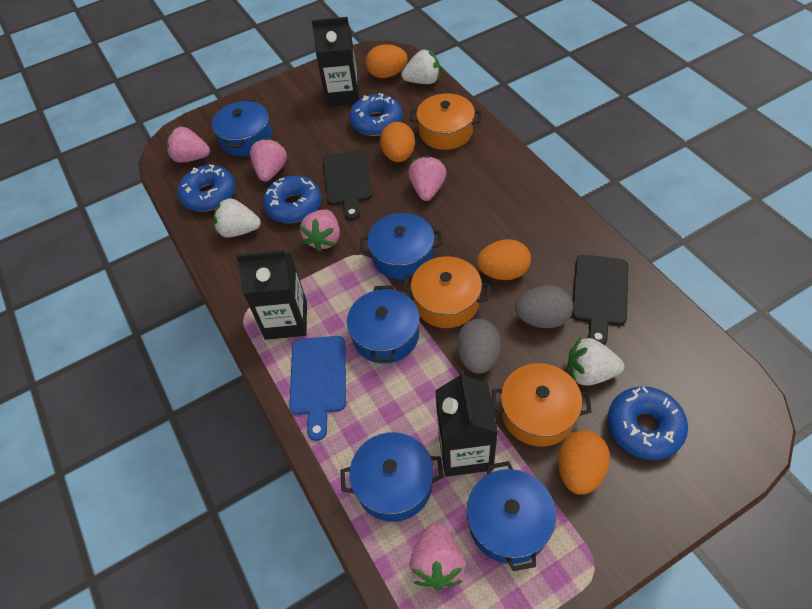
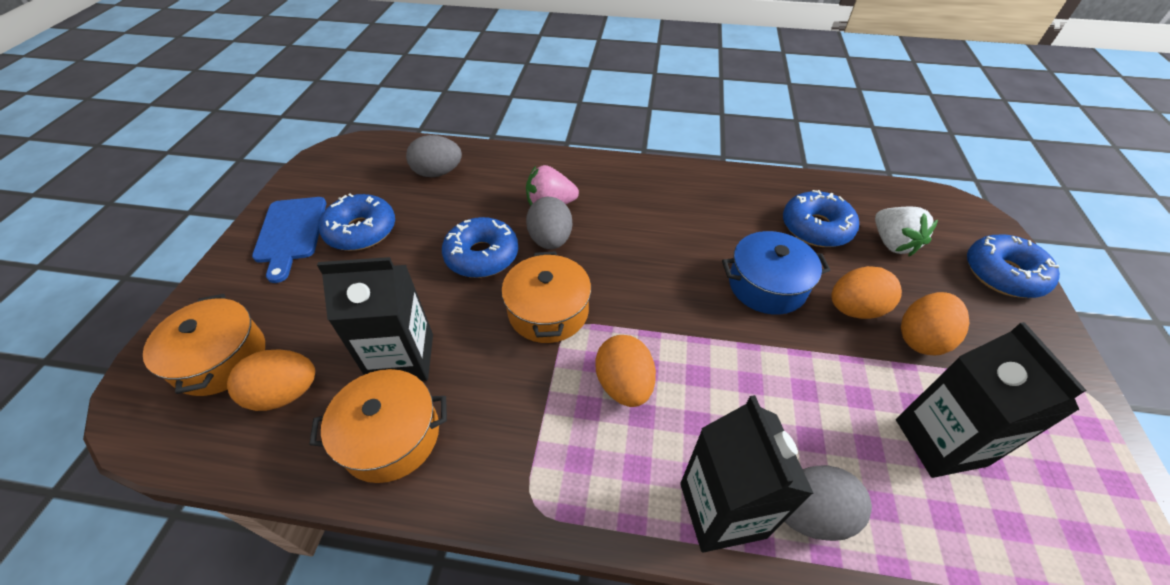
black cutting board: [323,150,372,220] [572,255,628,345] = 2 -> none = 0
blue pot: [212,100,272,156] [340,432,444,522] [347,285,420,364] [360,213,443,280] [467,461,556,571] = 5 -> [722,231,830,315] = 1
grey egg: [457,319,501,374] [515,285,573,328] = 2 -> [406,135,462,177] [526,197,572,249] [784,465,872,541] = 3
pink strawberry: [166,127,210,163] [250,138,287,182] [300,210,340,252] [408,155,447,201] [409,522,466,590] = 5 -> [526,165,579,206] = 1
white strawberry: [213,197,261,238] [401,49,440,84] [567,337,624,386] = 3 -> [875,207,938,257] = 1

